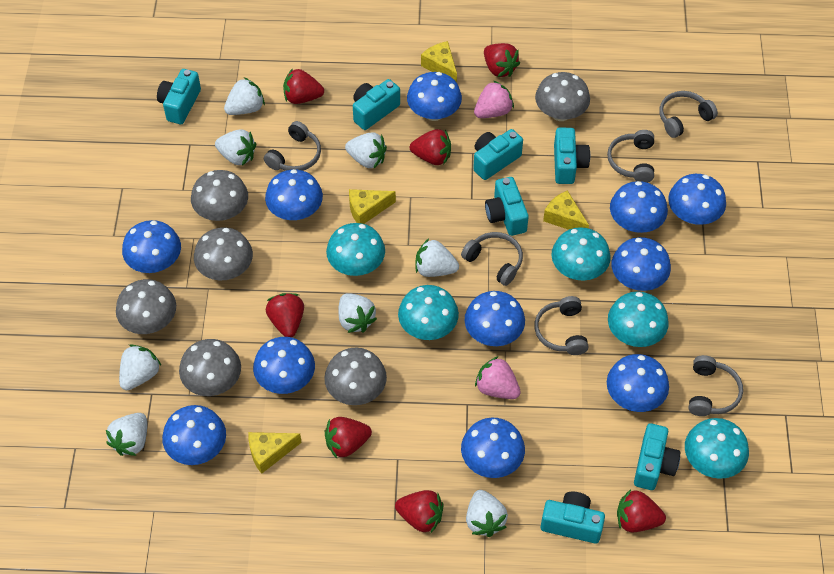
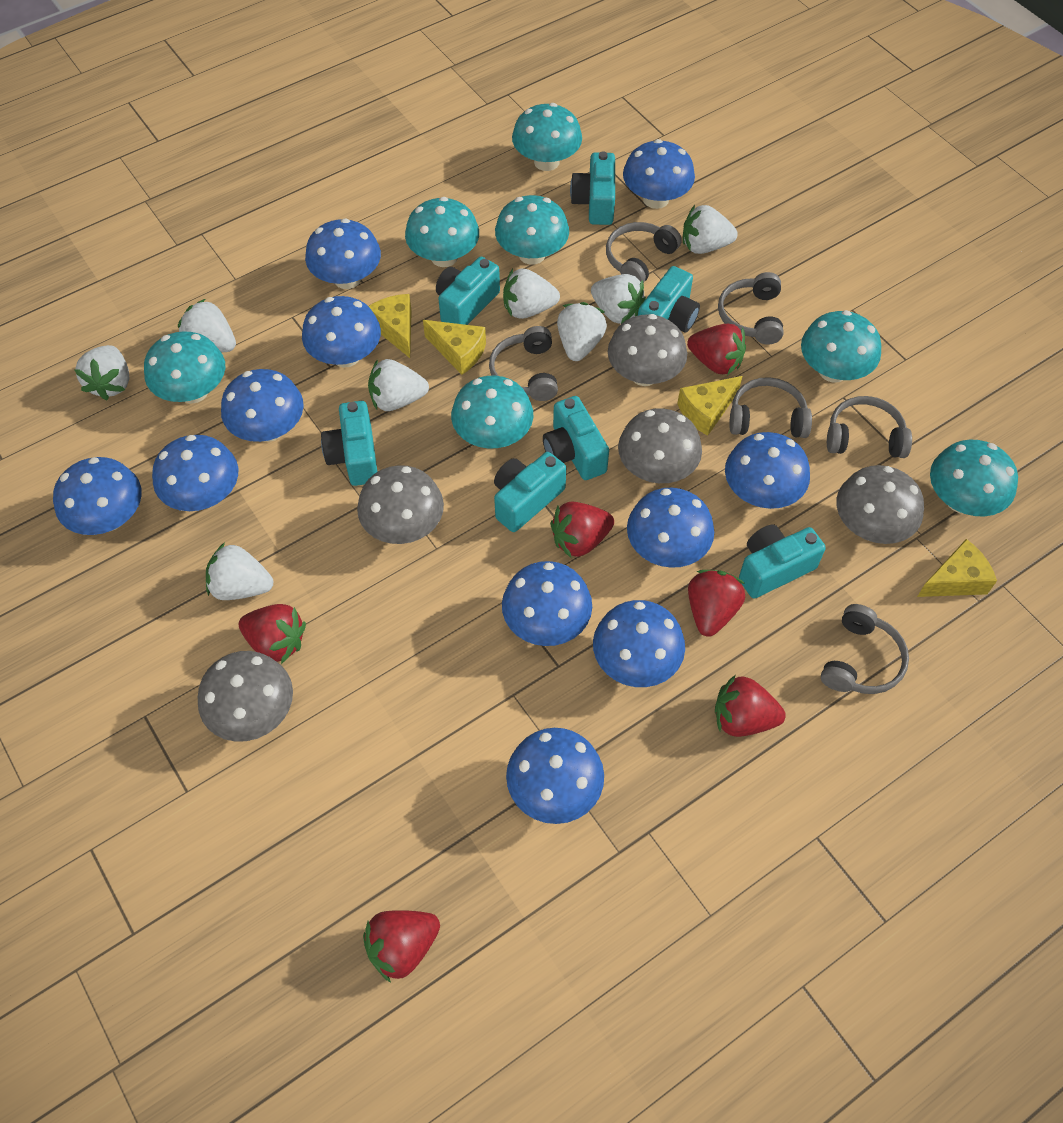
grey mushroom: [116,279,176,334] [179,339,241,396] [191,170,248,221] [194,227,253,280] [324,348,387,405] [535,72,590,121] = 6 -> [198,651,293,742] [357,465,444,544] [608,314,687,386] [618,409,702,483] [836,465,924,544] = 5
pink strawberry: [474,80,514,118] [475,356,521,399] = 2 -> none = 0
red strawberry: [266,293,304,337] [283,68,324,104] [325,417,372,458] [395,490,443,533] [410,129,451,165] [484,43,520,77] [617,489,666,532] = 7 -> [239,604,306,664] [363,910,440,982] [550,501,614,558] [687,324,746,374] [688,570,745,637] [715,675,786,737] = 6
turquoise mushroom: [326,223,385,276] [398,285,459,340] [551,227,611,281] [608,292,669,347] [685,418,749,479] = 5 -> [144,331,225,404] [405,197,479,267] [451,376,533,448] [495,195,569,265] [512,103,582,171] [801,310,881,383] [930,440,1018,517] = 7

